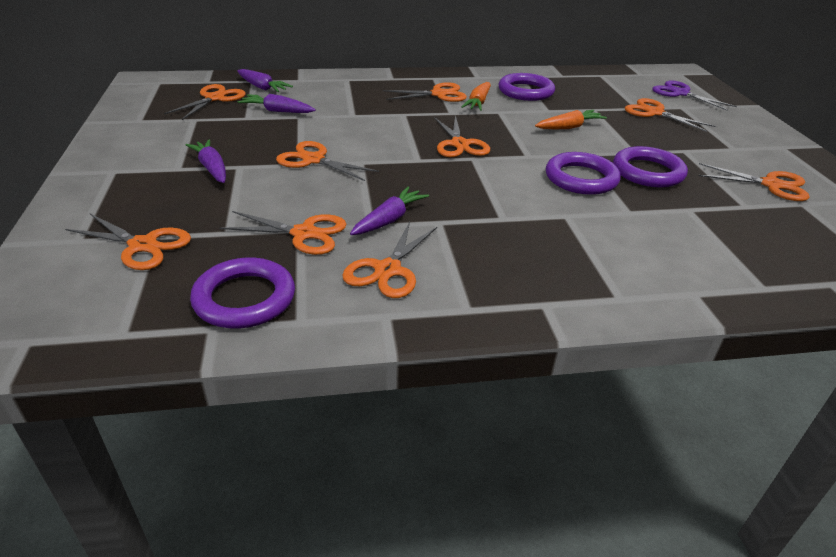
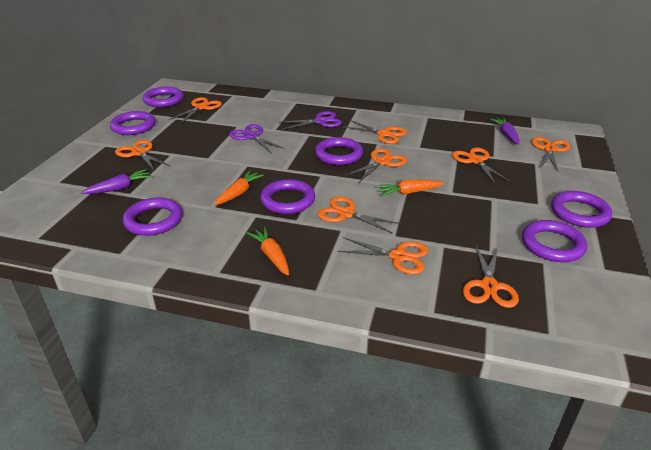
orange carrot: [461,82,491,111] [535,110,607,130] = 2 -> [214,170,264,205] [247,227,289,275] [376,179,444,196] = 3
purple carrot: [186,139,226,183] [237,69,293,92] [238,94,316,113] [350,187,429,235] = 4 -> [81,169,152,194] [490,118,519,145] = 2
purple ring: [190,257,295,329] [498,73,555,101] [546,152,621,195] [613,146,688,188] = 4 -> [110,111,156,135] [123,197,183,236] [143,87,184,107] [260,179,315,214] [315,137,363,165] [522,220,587,262] [551,191,612,228] = 7
purple scissors: [652,80,737,111] = 1 -> [229,124,285,153] [280,111,342,129] = 2

